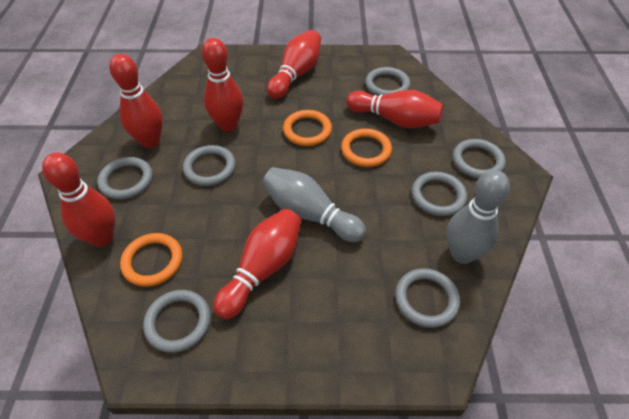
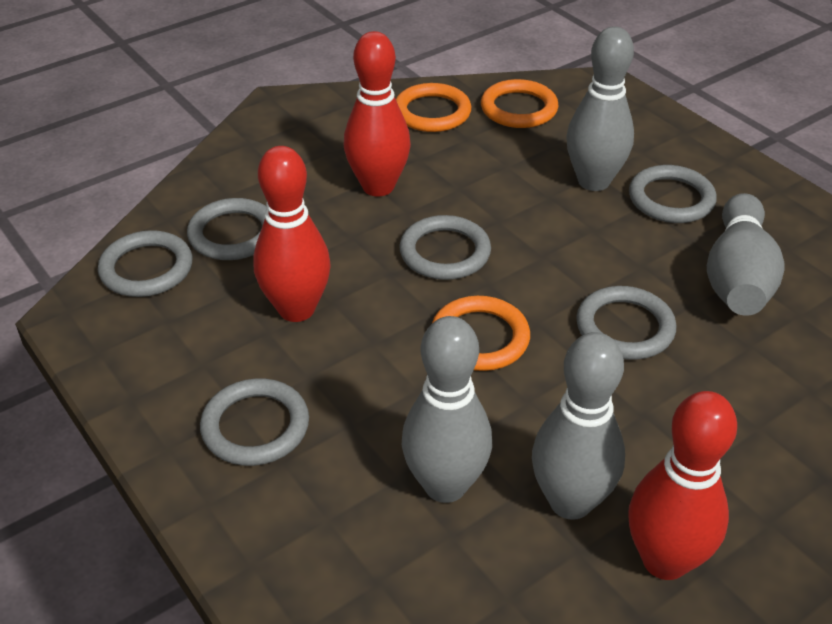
grey bowling pin: [262,167,366,242] [447,170,510,264] = 2 -> [402,316,492,503] [532,332,625,520] [566,27,634,191] [707,193,785,316] = 4
grey ring: [97,157,153,199] [143,290,211,353] [183,145,236,186] [365,67,410,96] [395,268,460,328] [412,172,467,216] [453,139,506,178] = 7 -> [98,230,192,297] [187,198,267,260] [200,378,309,466] [399,215,491,280] [576,286,676,360] [629,165,717,223] = 6
red bowling pin: [42,152,115,247] [109,54,163,148] [202,38,243,132] [213,209,302,319] [267,30,321,99] [346,90,444,128] = 6 -> [253,146,331,322] [344,31,411,197] [628,391,737,580] = 3

